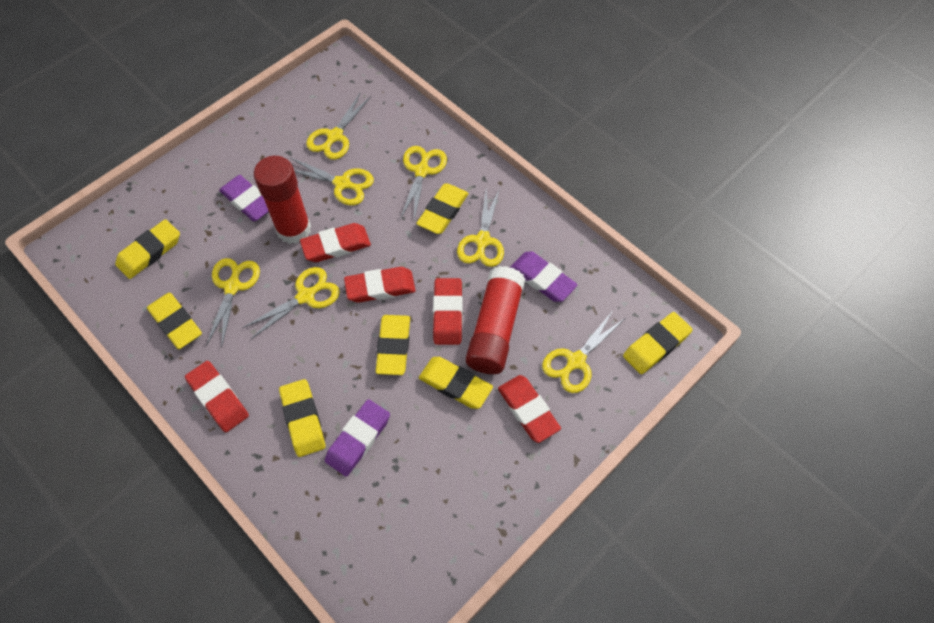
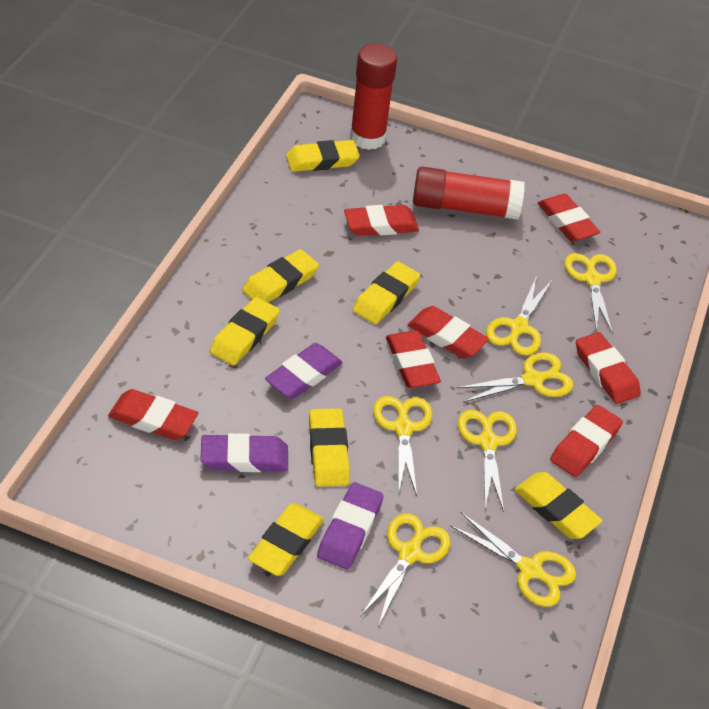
red eraser: [185,361,249,432] [300,223,371,262] [344,267,416,303] [433,278,463,345] [498,375,561,443] = 5 -> [108,389,198,440] [344,205,419,236] [386,330,441,388] [408,306,489,359] [538,194,600,242] [550,405,623,477] [576,332,641,404] = 7

